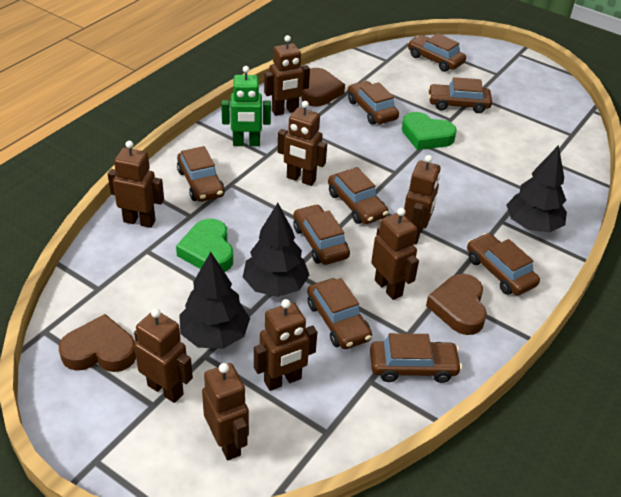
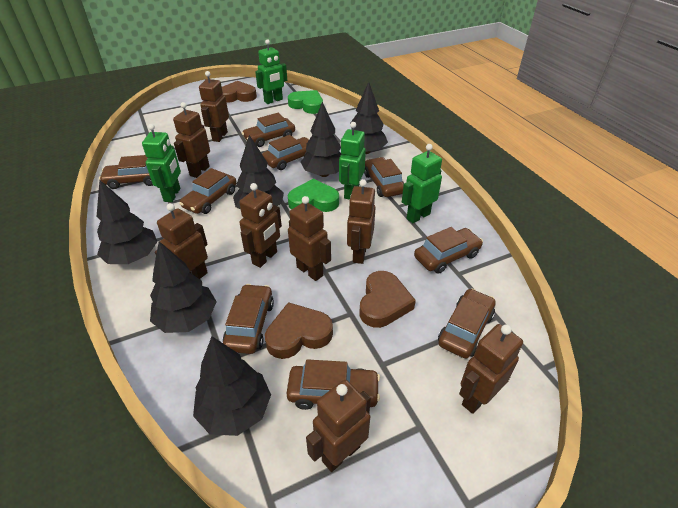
black tree: [179,252,250,349] [243,203,309,297] [507,145,567,232] = 3 -> [97,180,158,264] [150,241,217,333] [193,336,271,436] [233,135,284,210] [301,102,341,177] [351,82,388,154] = 6
green robot: [221,66,271,146] = 1 -> [142,124,181,202] [255,39,287,104] [339,122,366,200] [402,144,442,223] = 4

